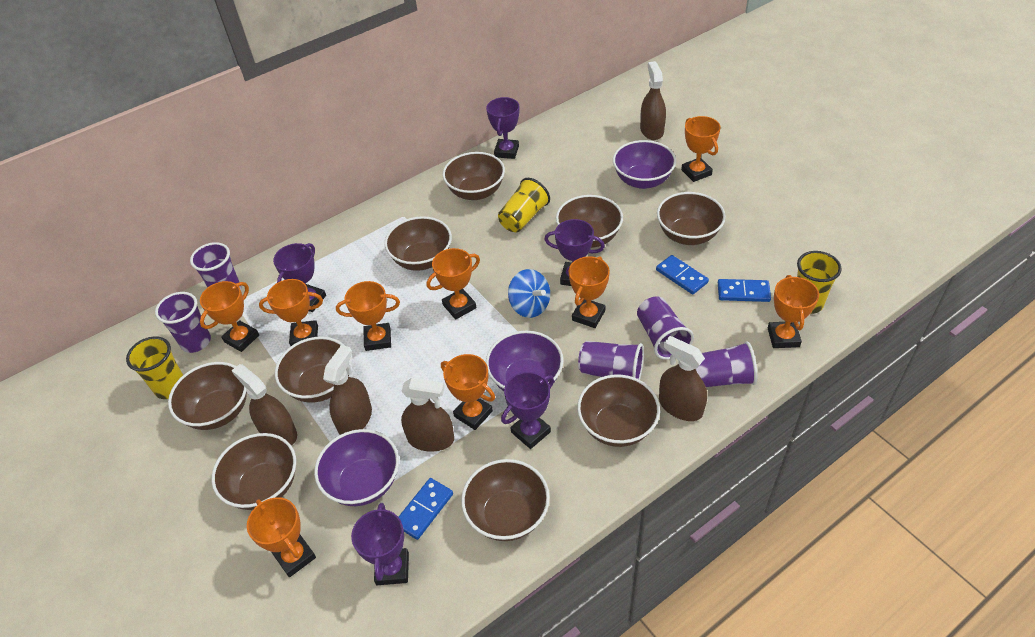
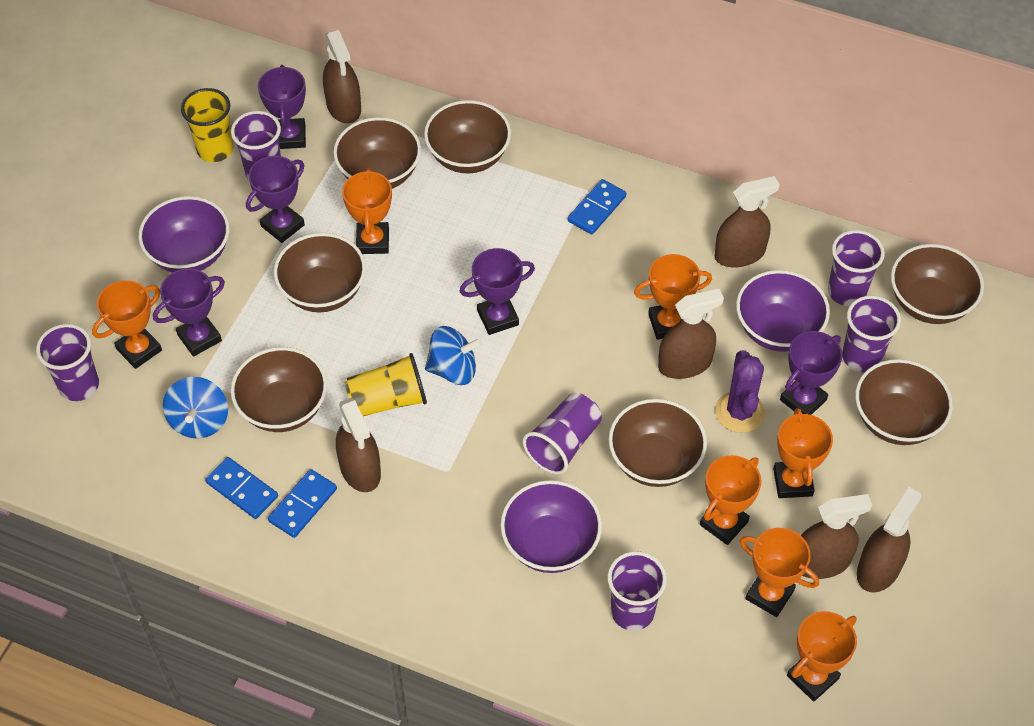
blue spinning top: [508,269,550,318] = 1 -> [163,377,228,439] [425,326,482,385] = 2
brown bowl: [168,362,247,430] [211,433,296,510] [275,337,352,403] [384,216,452,271] [443,152,505,200] [461,459,550,541] [556,195,623,248] [577,374,660,447] [657,192,726,245] = 9 -> [231,347,327,432] [274,233,366,312] [333,117,421,189] [424,100,511,173] [609,399,707,487] [855,359,953,445] [891,244,984,324] = 7
brown spray bottle: [231,364,297,446] [323,345,372,435] [401,378,454,452] [640,61,666,140] [659,336,707,421] = 5 -> [323,30,361,123] [336,398,381,492] [658,289,724,379] [715,176,780,268] [801,494,872,579] [857,487,921,592] = 6
orange trophy: [200,281,259,352] [247,497,316,577] [259,279,323,346] [336,281,400,351] [427,248,480,320] [441,354,495,430] [569,256,610,328] [681,116,721,182] [768,275,819,348] = 9 -> [92,280,162,369] [342,169,392,254] [634,254,712,340] [700,455,762,545] [740,528,819,617] [773,408,833,498] [787,611,857,702] = 7
purple cactus: none = 0 -> [715,350,765,433] = 1
purple cup: [155,292,211,353] [190,242,241,290] [578,341,644,380] [637,296,694,360] [696,341,757,387] = 5 -> [36,324,99,401] [231,111,281,180] [522,393,602,475] [607,551,667,631] [828,230,885,306] [842,296,901,373] = 6
yellow cup: [126,336,183,399] [498,178,550,232] [797,251,842,314] = 3 -> [181,88,233,162] [345,353,427,416] = 2

